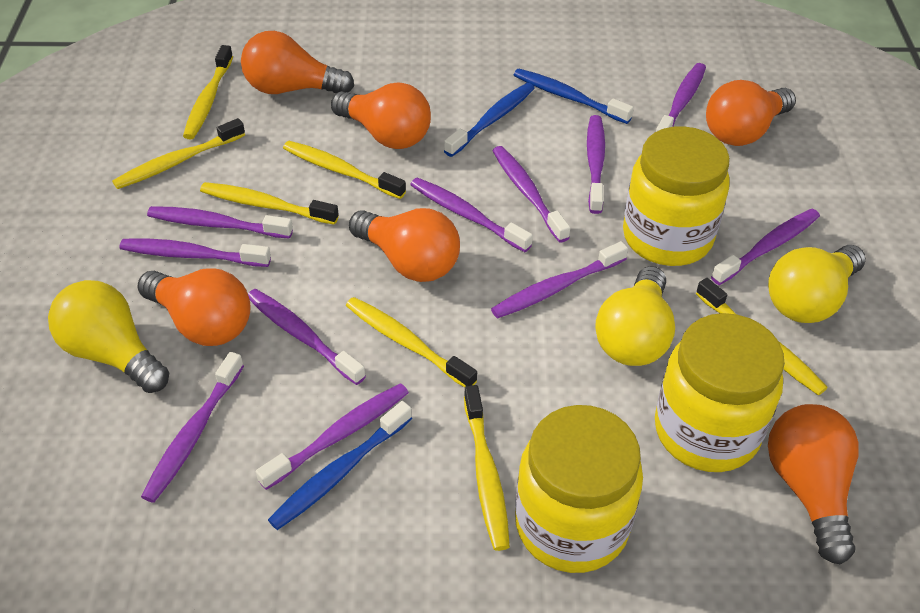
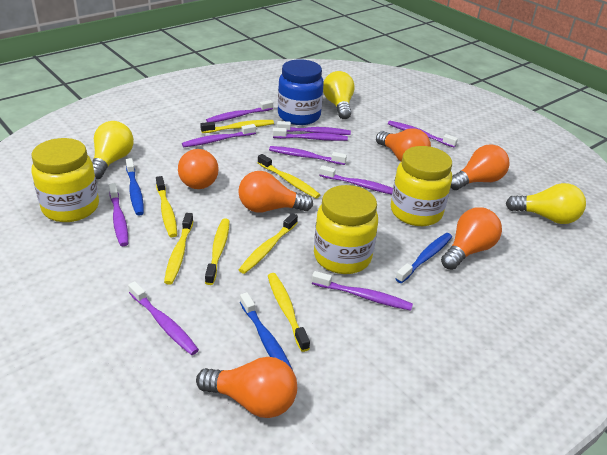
blue jar: none = 0 -> [278,59,324,125] = 1
purple toothbrush: [119,238,271,267] [141,352,244,503] [147,206,293,239] [248,289,366,385] [256,383,409,490] [410,177,533,252] [491,241,628,319] [492,146,570,242] [587,115,605,214] [656,63,706,132] [711,208,820,285] = 11 -> [109,183,128,246] [128,281,199,355] [182,124,256,147] [206,100,273,122] [269,146,347,165] [273,128,348,141] [277,121,351,135] [312,271,413,311] [319,165,393,195] [388,121,458,148] = 10

